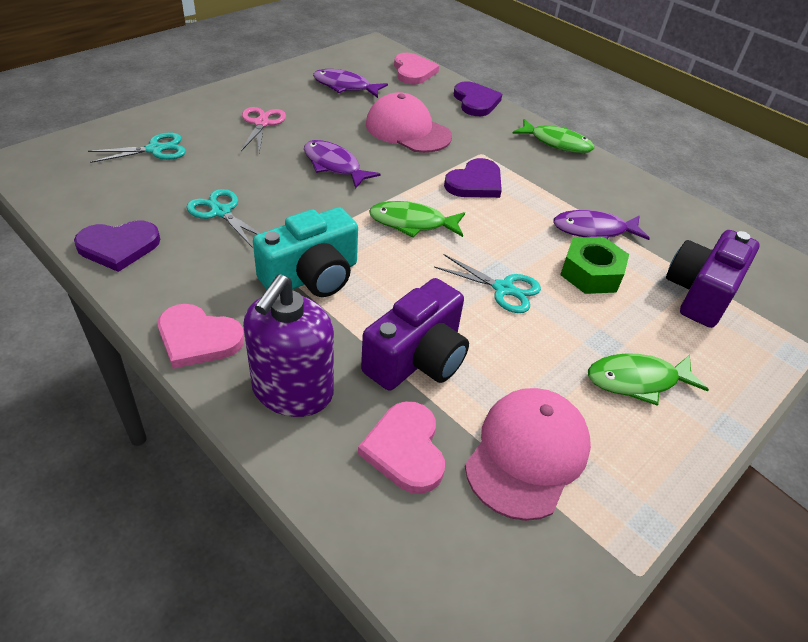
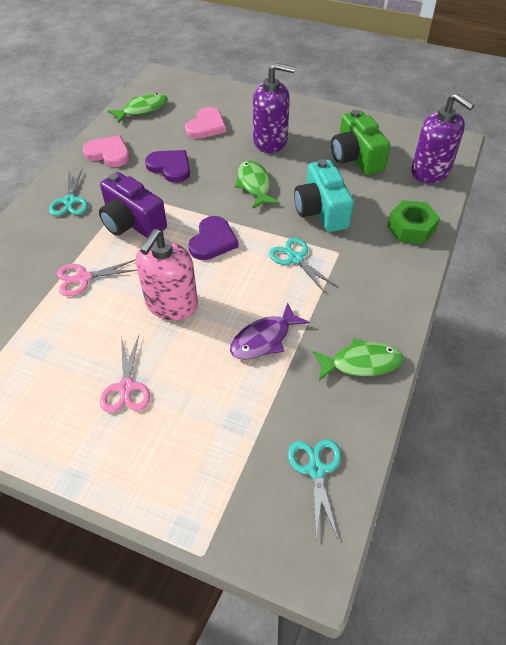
green camera: none = 0 -> [331,110,390,175] = 1
pink cap: [366,92,452,153] [465,388,591,521] = 2 -> none = 0
pink heart: [158,304,244,369] [358,401,445,494] [394,53,439,84] = 3 -> [83,135,130,167] [185,107,226,139] = 2
pink scissors: [241,107,286,153] = 1 -> [57,259,138,296] [100,335,150,413] = 2
pink soap dispenser: none = 0 -> [136,229,198,320] = 1
purple camera: [361,278,469,390] [666,230,760,328] = 2 -> [99,172,167,238] = 1
purple fish: [304,140,381,189] [313,69,388,98] [553,210,650,240] = 3 -> [230,303,309,360] = 1
purple heart: [74,220,160,272] [444,158,502,198] [454,81,502,116] = 3 -> [145,150,190,183] [189,216,239,260] = 2
purple soap dispenser: [243,274,334,417] = 1 -> [253,63,295,153] [411,93,474,183] = 2

